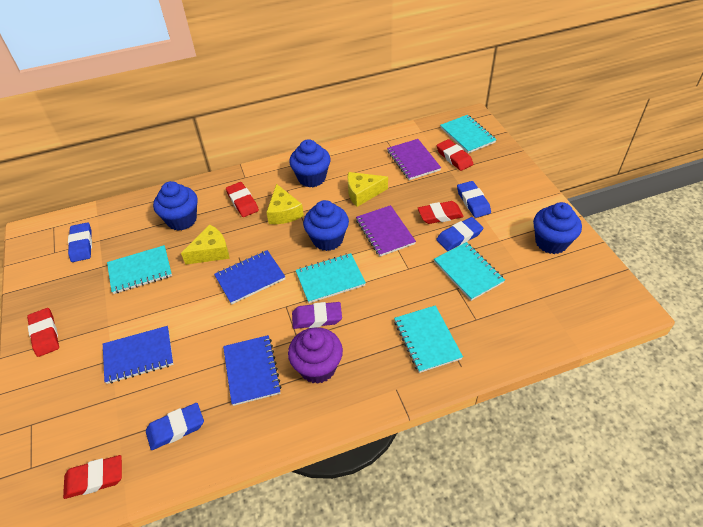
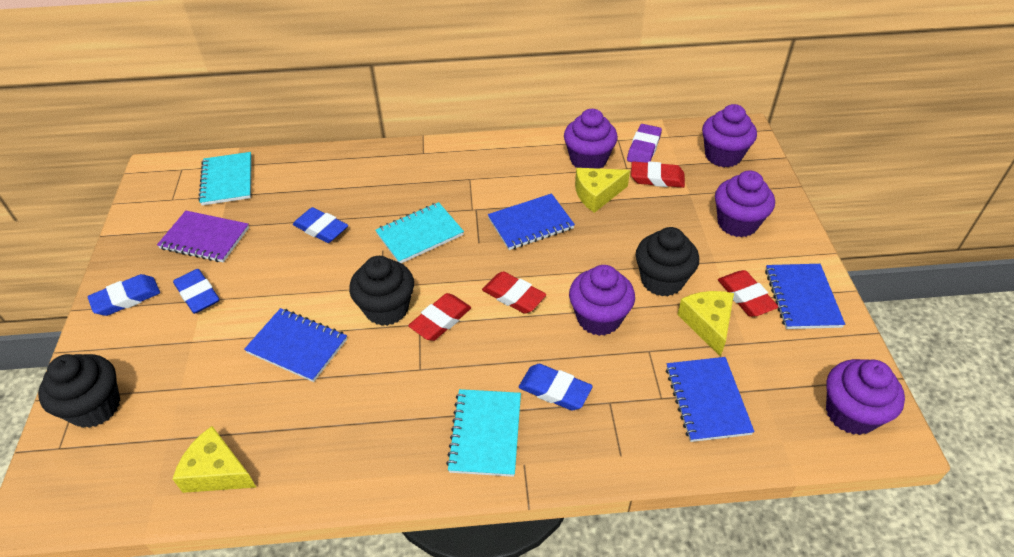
black cupcake: none = 0 -> [38,354,120,428] [349,256,414,326] [636,227,699,296] = 3
blue cupcake: [153,181,198,230] [289,139,330,187] [303,200,349,251] [533,202,582,254] = 4 -> none = 0
blue notebook: [103,326,174,384] [214,250,286,305] [223,335,281,406] = 3 -> [244,308,347,382] [488,194,575,250] [666,357,755,442] [765,264,845,329] = 4
purple cupcake: [288,327,343,384] = 1 -> [564,109,618,169] [569,265,635,336] [702,104,757,168] [715,170,775,237] [826,359,905,435] = 5
purple notebook: [356,205,416,257] [387,139,441,180] = 2 -> [157,211,249,262] = 1
red eraser: [27,308,59,357] [63,455,122,499] [226,182,259,217] [418,201,464,224] [437,139,473,171] = 5 -> [408,293,471,341] [482,271,546,314] [631,161,685,188] [718,270,779,317] = 4
turquoise notebook: [107,245,172,294] [296,253,366,303] [394,305,463,373] [434,242,505,301] [440,115,497,153] = 5 -> [198,152,252,205] [375,202,464,263] [446,389,521,477] = 3

